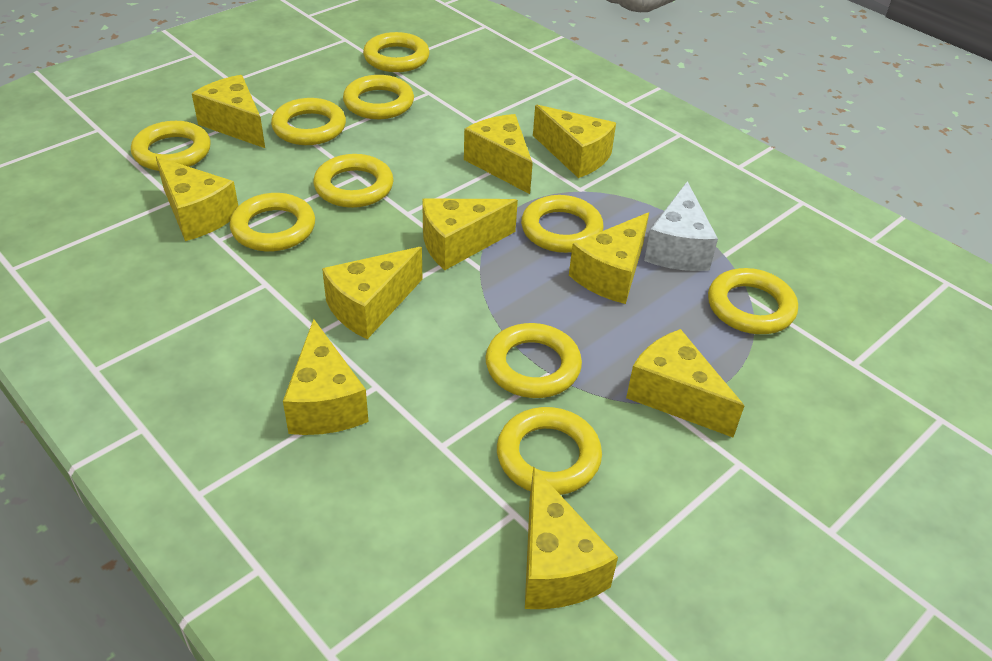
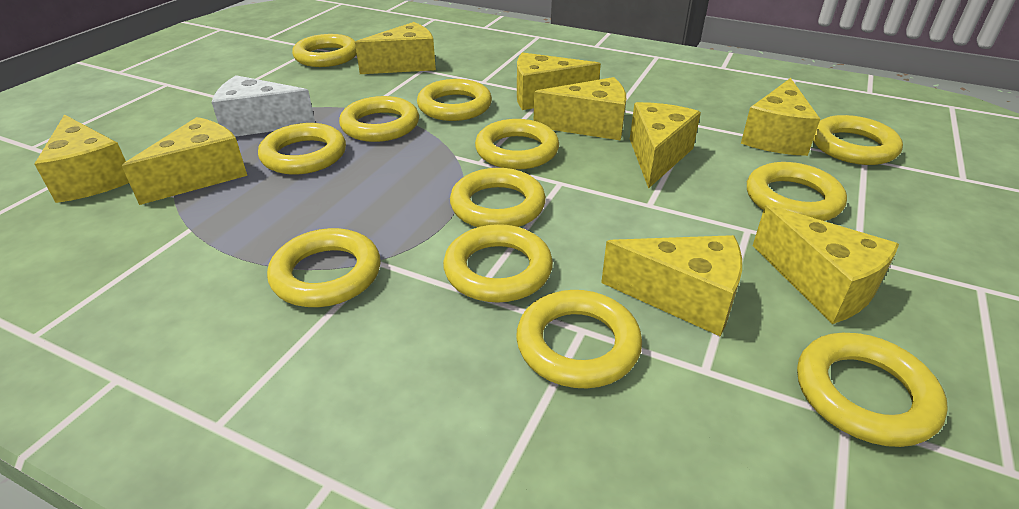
yellow cheese: [156,156,238,241] [192,75,265,148] [283,319,368,435] [322,247,422,339] [422,198,518,270] [464,114,533,194] [525,466,618,609] [533,105,616,178] [569,212,649,304] [626,329,744,437] = 10 -> [34,114,129,203] [122,117,247,205] [355,22,436,74] [517,52,601,110] [534,77,626,141] [601,235,742,336] [630,102,701,189] [741,78,820,156] [753,205,899,324] = 9
yellow ring: [131,121,211,171] [230,193,315,252] [271,98,346,145] [313,154,394,208] [343,75,414,119] [363,32,430,72] [485,323,582,398] [497,407,602,495] [521,195,604,253] [708,268,798,334] = 10 -> [258,123,346,175] [267,228,380,307] [292,34,357,67] [339,96,419,142] [417,79,492,121] [443,224,553,303] [450,168,546,227] [475,119,559,170] [516,290,642,388] [747,162,847,221] [797,333,948,447] [813,115,903,165] = 12

